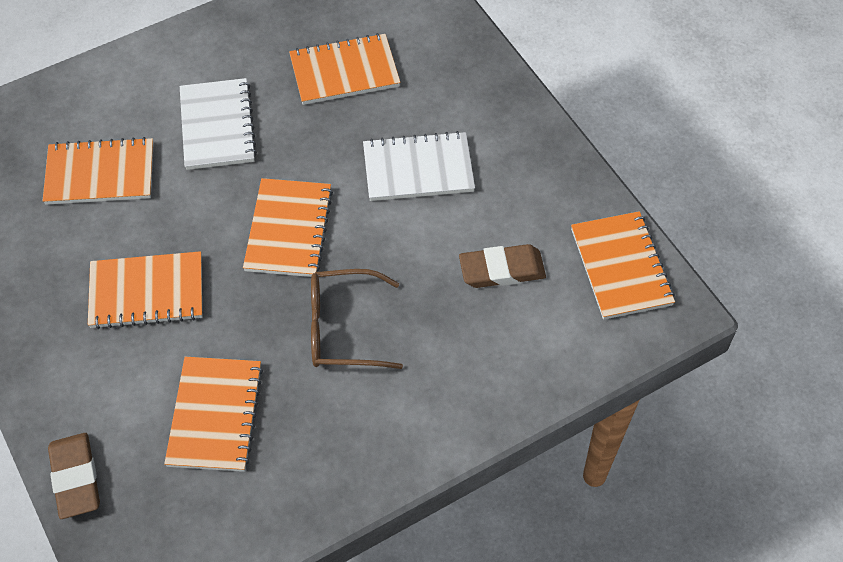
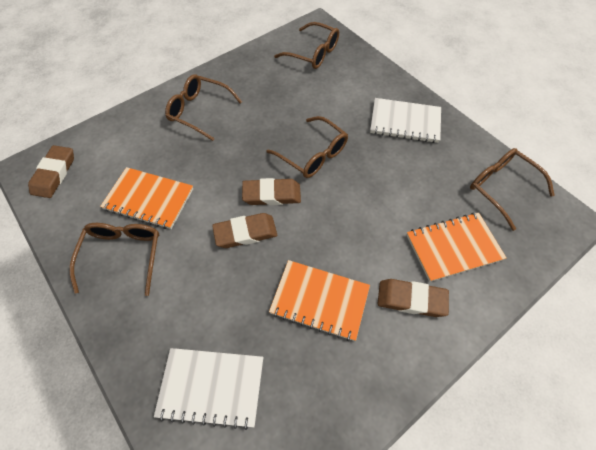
brown eraser: [48,433,100,519] [459,244,546,288] = 2 -> [28,145,74,198] [212,213,277,248] [242,178,301,205] [378,279,449,317] = 4
brown glasses: [311,269,403,369] = 1 -> [70,223,159,296] [165,74,242,141] [266,116,348,178] [274,22,339,69] [470,148,555,231] = 5
orange notebook: [42,137,154,205] [88,251,202,329] [164,357,263,472] [243,178,333,277] [289,33,400,105] [571,211,675,320] = 6 -> [100,167,193,229] [269,260,370,341] [406,213,506,282] = 3

